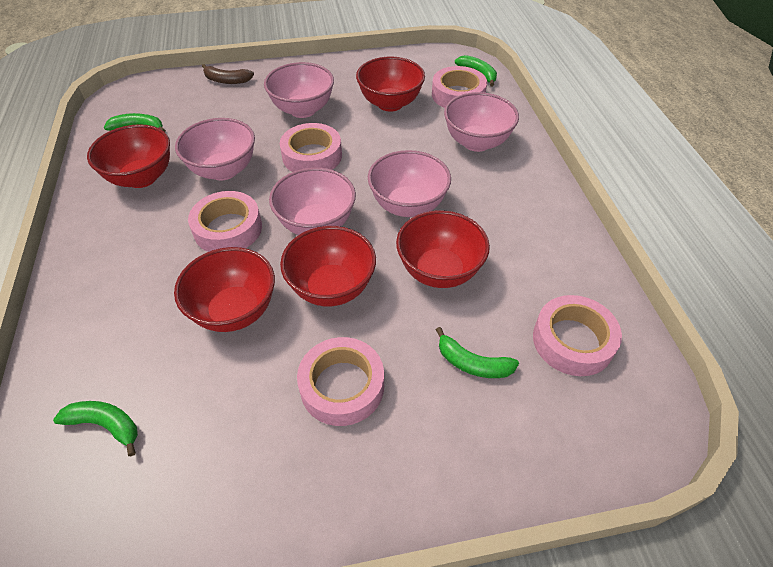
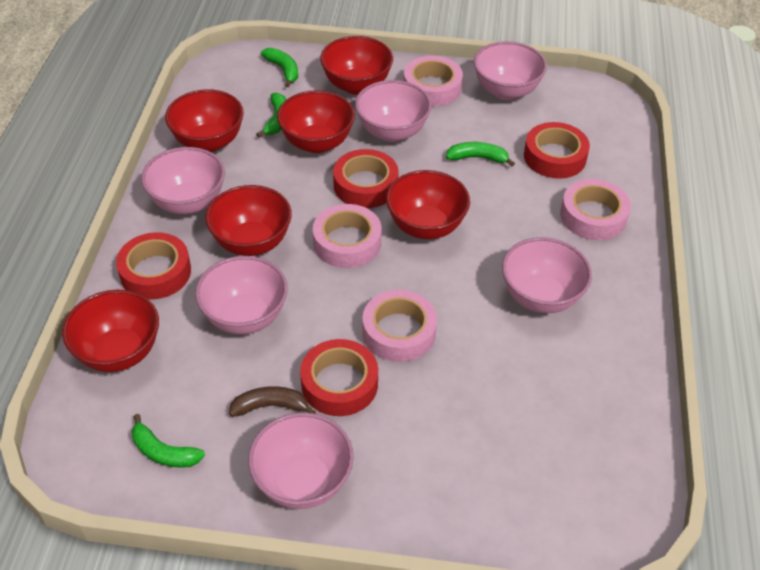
pink bowl: [175,118,255,180] [264,62,334,118] [269,168,356,235] [368,150,451,217] [444,92,519,152] = 5 -> [141,147,225,214] [195,256,288,334] [248,412,354,509] [355,80,432,142] [474,41,547,100] [502,237,592,313] = 6
pink tape: [188,191,262,252] [280,123,342,172] [297,337,384,426] [432,66,487,108] [533,295,622,376] = 5 -> [313,204,382,268] [362,290,437,362] [404,56,463,107] [560,179,631,240] = 4
red bowl: [87,124,170,188] [174,247,275,332] [280,226,376,306] [356,57,425,112] [396,210,490,288] = 5 -> [62,290,159,372] [165,89,244,152] [205,185,292,256] [277,90,355,153] [320,36,393,95] [386,170,470,239] = 6
red tape: none = 0 -> [116,232,191,299] [300,339,378,416] [333,149,399,208] [524,122,590,179] = 4

